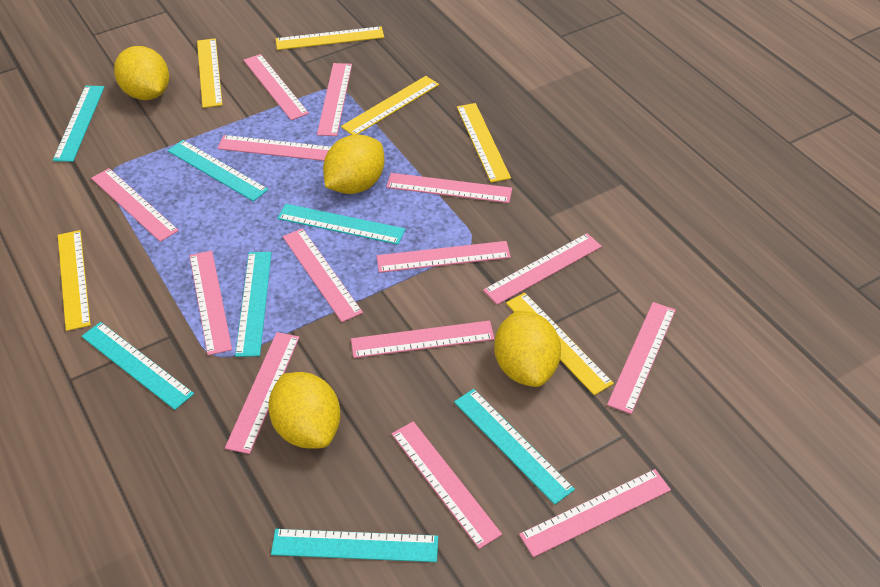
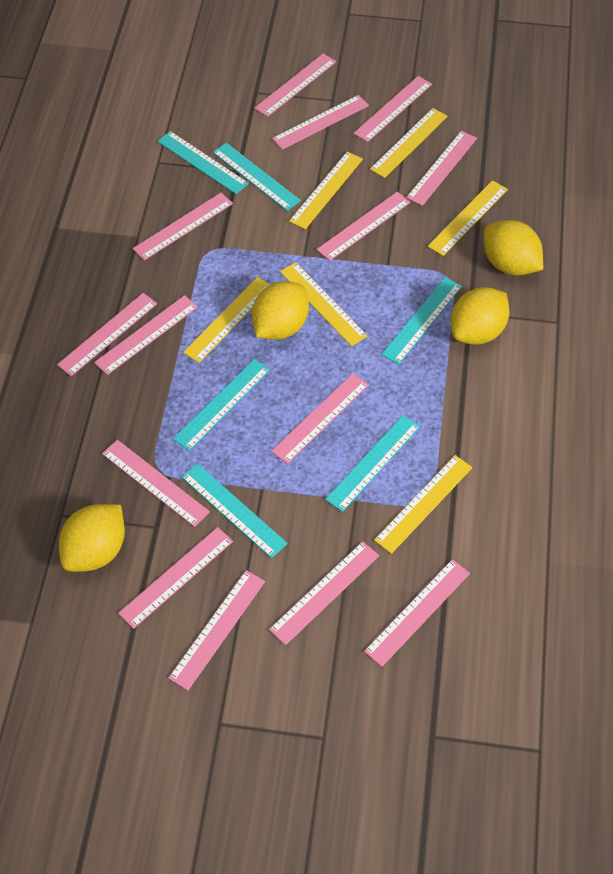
turquoise ruler: [53,86,105,162] [81,322,194,410] [168,140,268,201] [235,252,272,357] [271,529,438,562] [277,204,405,245] [454,389,575,505] = 7 -> [157,131,249,194] [173,359,270,451] [182,463,288,558] [213,143,301,211] [325,415,420,512] [381,277,462,365] = 6

